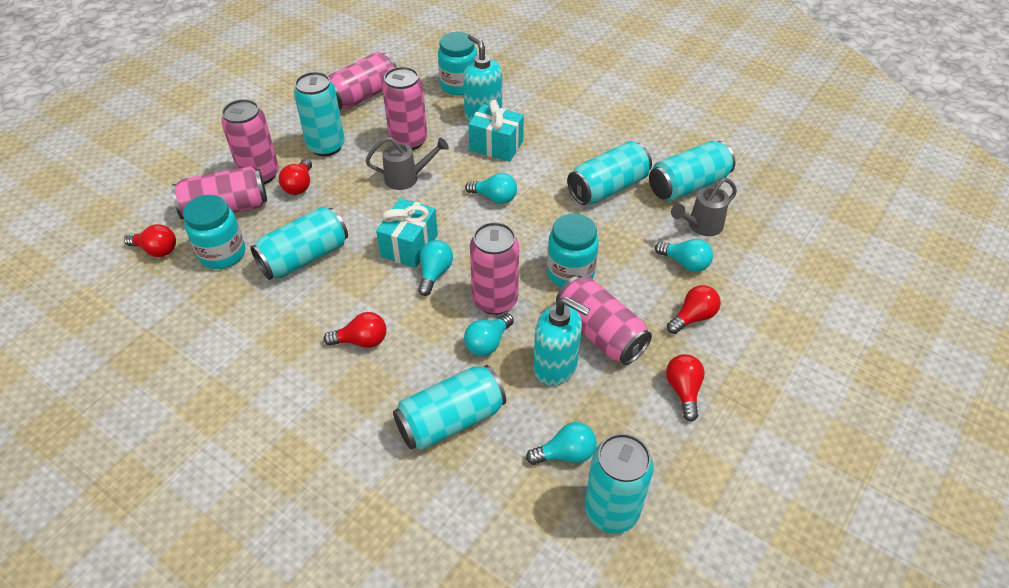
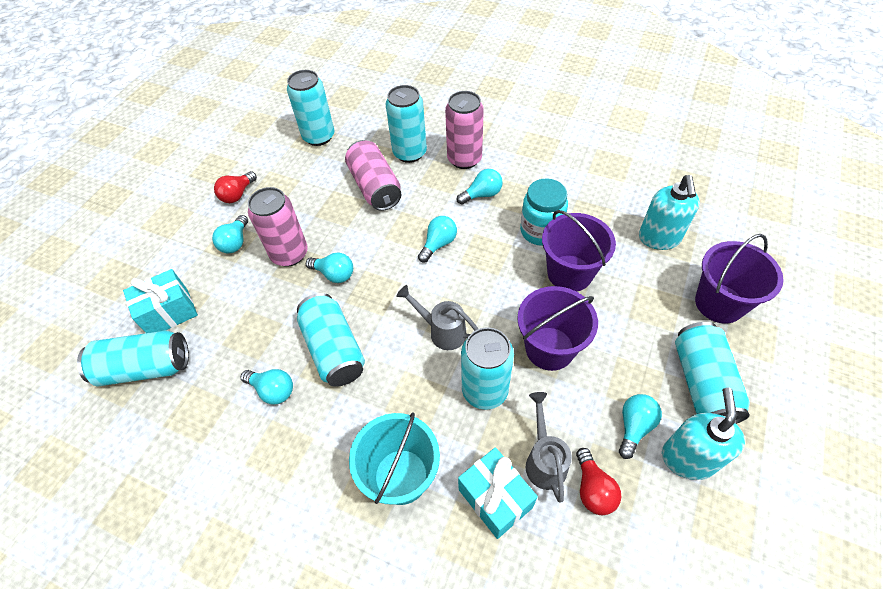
pink can: [172,166,267,219] [221,99,279,184] [328,52,397,110] [382,67,427,150] [470,222,519,315] [556,276,652,365] = 6 -> [248,187,308,267] [345,140,401,211] [445,91,484,169] = 3
purple bucket: none = 0 -> [517,286,598,371] [542,210,616,292] [695,234,783,324] = 3
red light bulb: [124,224,176,257] [279,159,312,195] [324,312,386,348] [666,354,705,422] [667,285,721,334] = 5 -> [214,171,257,203] [576,448,621,515] = 2
turquoise bucket: none = 0 -> [349,412,440,505] = 1
turquoise jar: [183,195,245,269] [438,32,477,96] [547,213,599,287] = 3 -> [520,178,568,246] = 1
turquoise light bulb: [418,240,453,296] [464,313,514,356] [465,173,517,204] [526,422,597,465] [655,239,713,272] = 5 -> [212,215,248,253] [240,369,293,405] [306,252,353,283] [418,216,457,262] [457,169,503,205] [619,394,662,459] = 6

